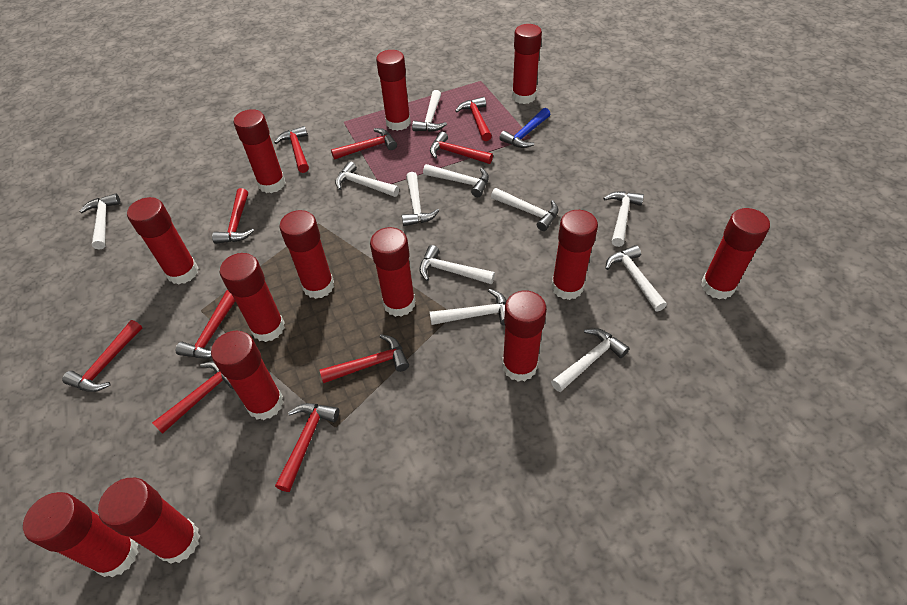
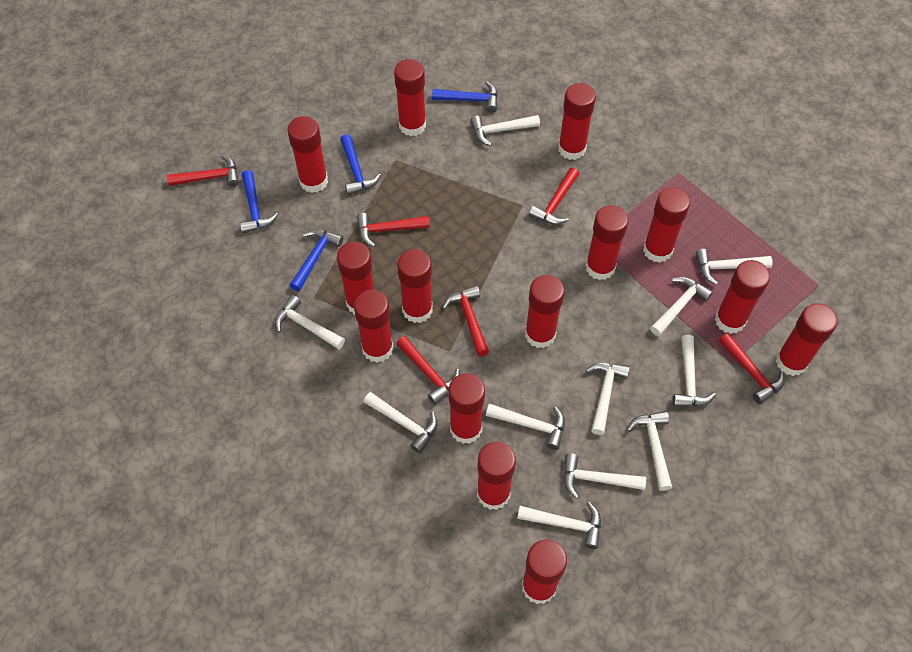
blue hammer: [499,108,550,148] = 1 -> [240,170,278,234] [289,229,343,291] [340,134,381,195] [432,81,498,113] = 4
red glue stick: [23,492,138,578] [98,478,200,564] [127,197,198,284] [211,331,284,420] [220,253,285,342] [234,109,286,193] [279,210,334,299] [370,227,415,317] [376,50,411,131] [502,290,547,382] [512,24,542,104] [551,210,598,300] [701,208,770,299] = 13 -> [287,116,328,193] [337,241,374,314] [354,289,393,363] [394,59,426,136] [397,249,433,323] [449,373,485,444] [477,442,516,510] [522,540,567,604] [525,275,565,348] [558,83,596,160] [585,205,629,280] [643,187,690,263] [715,260,770,334] [776,303,838,376] = 14
red hammer: [62,320,142,392] [152,361,233,434] [175,290,235,358] [212,188,254,244] [274,126,309,173] [275,403,339,492] [320,334,409,383] [331,128,397,160] [430,132,493,164] [455,97,492,141] = 10 -> [167,155,239,187] [357,213,430,247] [396,336,460,405] [442,285,489,356] [529,168,579,225] [719,333,785,404] = 6

